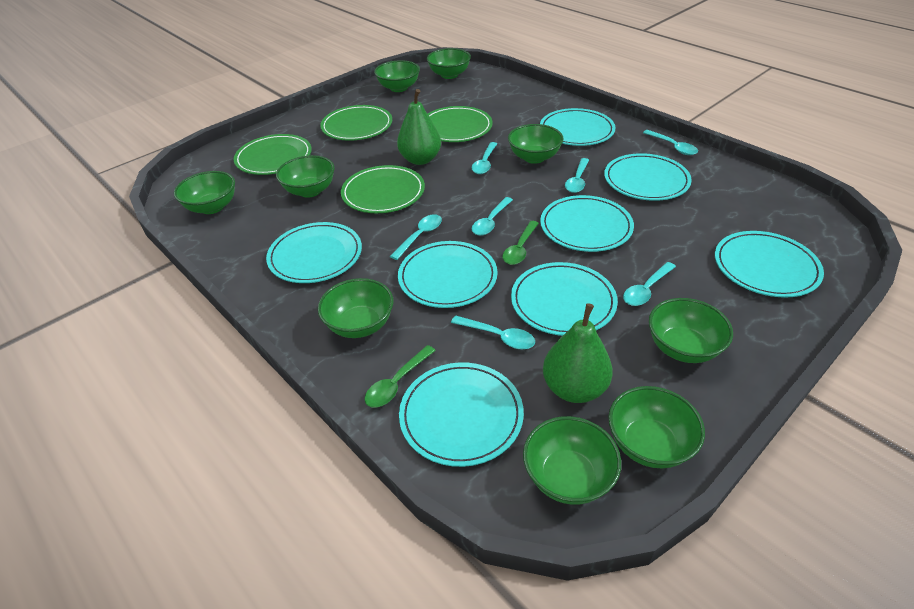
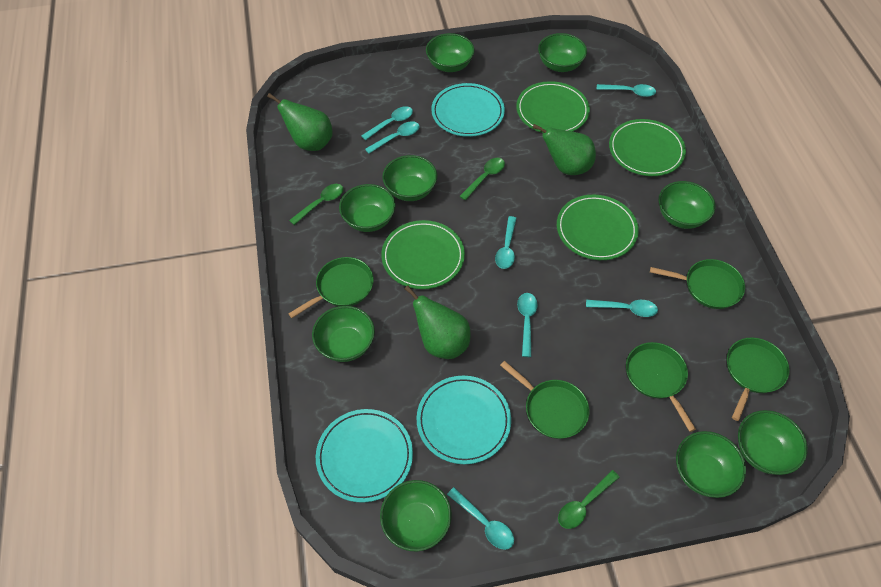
green pan: none = 0 -> [288,257,374,318] [500,361,590,439] [626,342,696,432] [650,259,745,309] [727,338,790,421] = 5
green pear: [397,89,441,165] [543,303,613,403] = 2 -> [267,93,333,151] [404,285,471,359] [533,124,596,175] = 3
green spoon: [365,345,436,407] [503,221,539,265] = 2 -> [289,184,343,225] [460,158,505,200] [558,470,620,529] = 3
turquoise plate: [266,222,362,283] [398,241,498,308] [399,362,524,467] [511,262,618,336] [540,108,616,146] [540,195,634,252] [604,153,692,201] [715,231,824,298] = 8 -> [316,409,413,503] [416,376,511,464] [431,83,505,137] = 3

